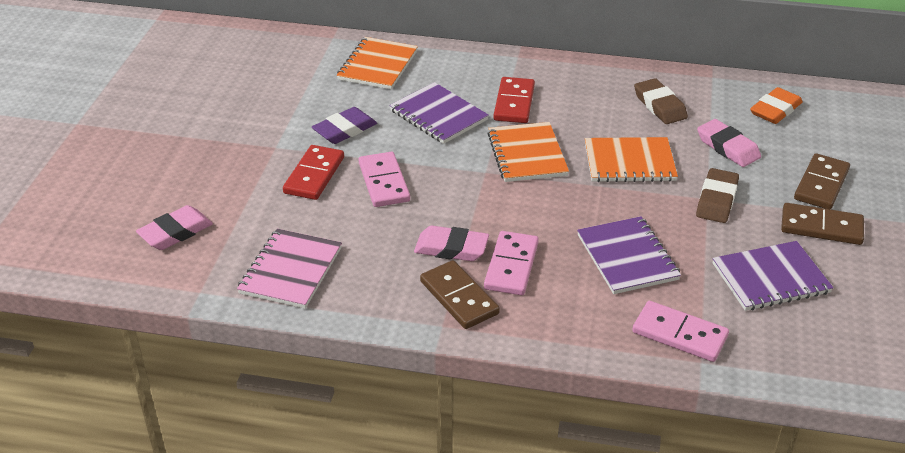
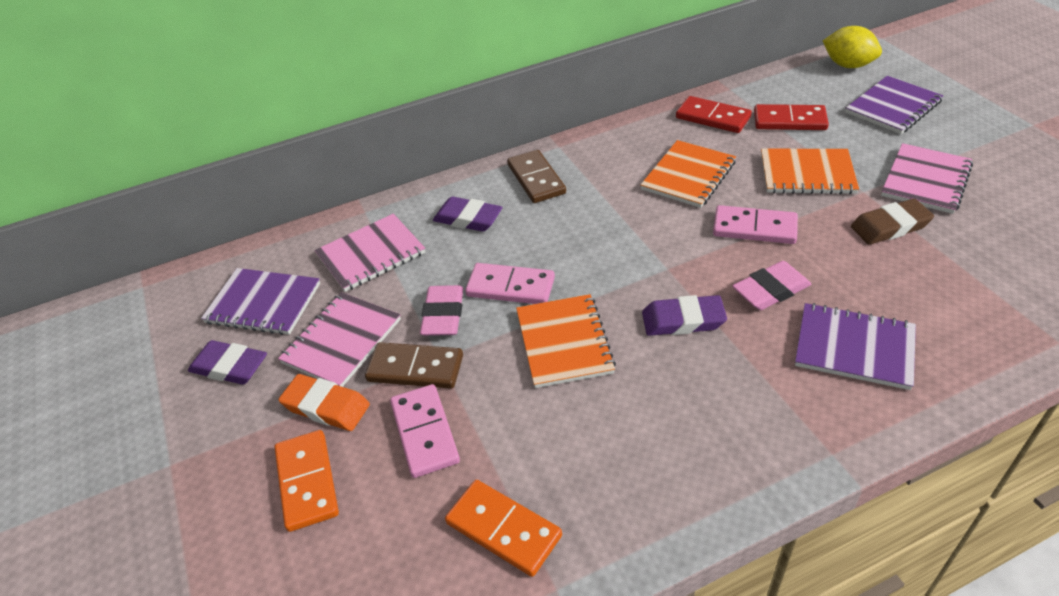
brown domino: [420,260,500,329] [781,203,864,245] [794,153,850,209] = 3 -> [365,342,463,389] [507,150,566,203] = 2
brown eraser: [634,78,688,124] [696,168,739,223] = 2 -> [851,199,934,245] = 1
orange domino: none = 0 -> [275,430,339,532] [445,480,562,577] = 2
pink eraser: [136,205,213,250] [414,226,489,261] [697,119,761,167] = 3 -> [420,285,463,336] [732,261,811,310] = 2
pink notebook: [237,229,342,309] = 1 -> [278,292,401,387] [314,214,425,292] [881,143,973,214] = 3
purple eraser: [312,107,377,144] = 1 -> [188,340,267,385] [433,197,503,232] [642,295,727,336] = 3
yellow lemon: none = 0 -> [823,26,882,68] = 1

